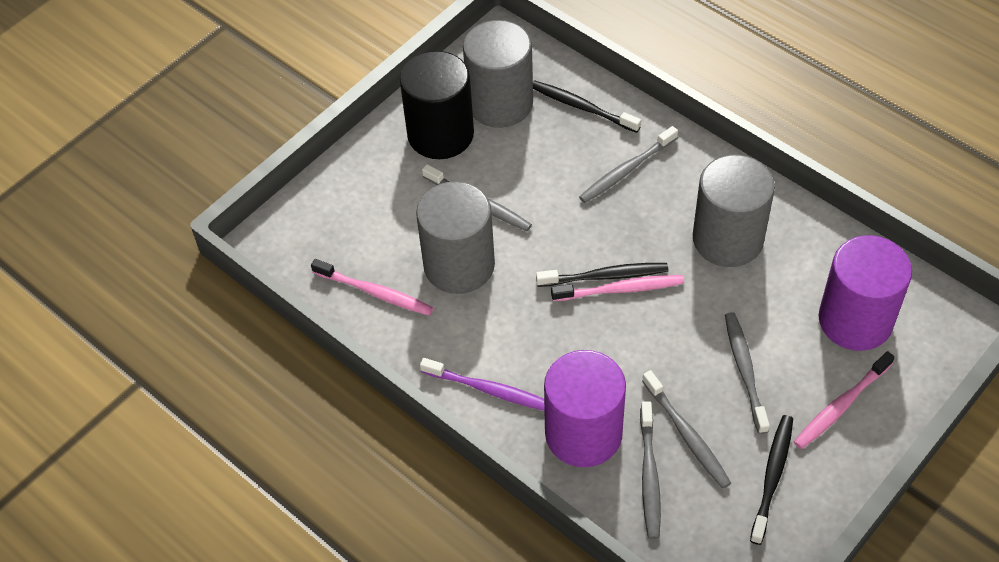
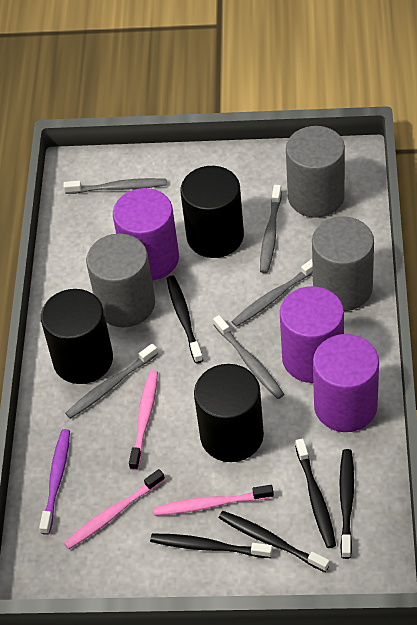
black cylinder: [400,51,474,159] = 1 -> [41,289,113,384] [180,166,244,258] [194,364,264,462] = 3
black toothbrush: [533,80,641,133] [536,263,668,287] [750,415,793,545] = 3 -> [150,534,273,558] [166,276,203,363] [219,511,330,572] [295,438,336,548] [339,449,354,559] = 5
purple cylinder: [544,350,626,467] [819,235,912,351] = 2 -> [113,188,179,280] [280,286,344,383] [313,334,379,432] = 3

